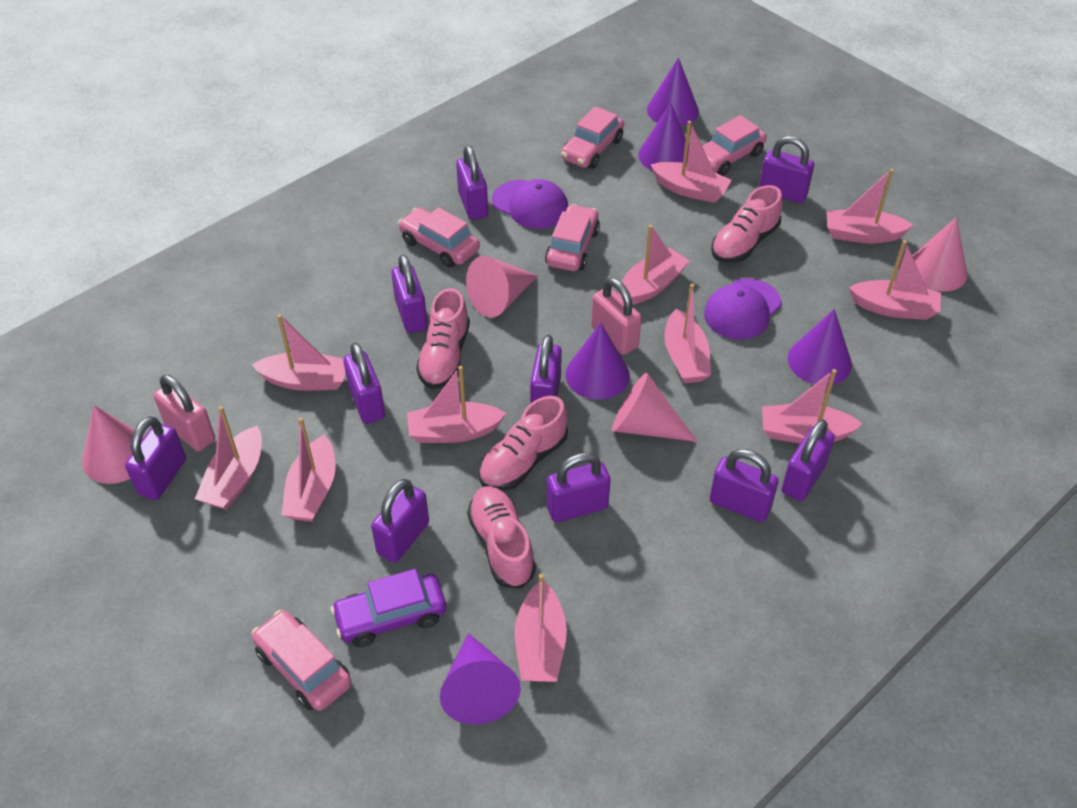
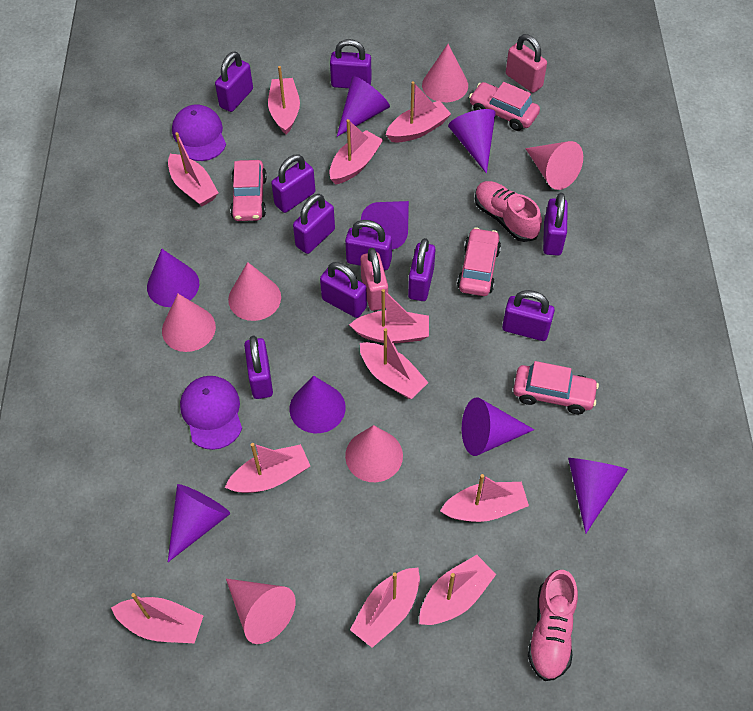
pink car: [251,610,352,711] [398,207,480,268] [545,204,600,271] [561,106,624,169] [702,115,767,176] = 5 -> [230,160,267,221] [457,227,501,296] [469,82,540,131] [513,361,599,414] = 4
pink cone: [82,405,145,484] [466,256,538,318] [612,373,697,442] [912,217,968,292] = 4 -> [162,294,216,352] [226,579,295,644] [228,262,281,321] [345,425,403,482] [422,44,468,102] [525,141,583,190] = 6
pink shoe: [416,288,470,389] [467,486,536,589] [479,396,568,491] [711,185,782,263] = 4 -> [475,181,542,242] [528,570,578,681] = 2
purple car: [331,569,447,647] = 1 -> none = 0
purple cone: [440,633,521,725] [565,323,630,400] [638,103,689,171] [647,58,699,126] [788,309,852,385] = 5 -> [147,249,199,307] [168,484,230,562] [289,376,346,433] [337,76,390,137] [361,201,409,250] [448,109,495,174] [462,397,534,456] [568,458,628,534] = 8

